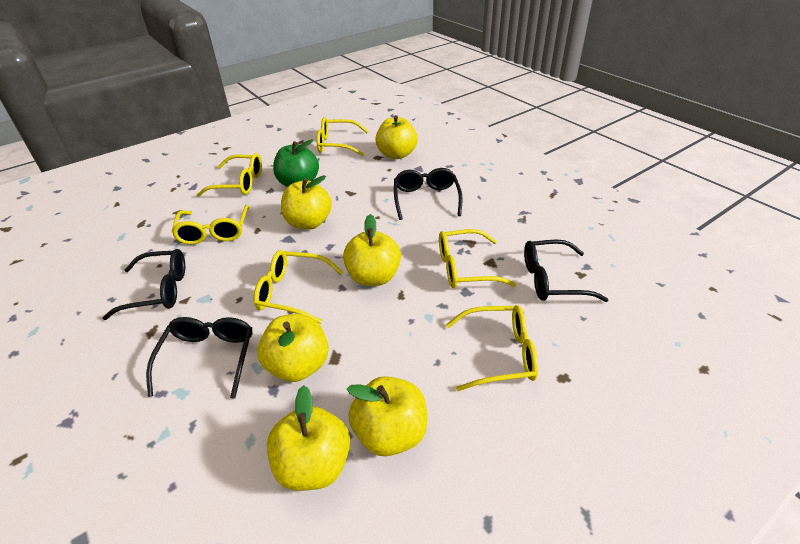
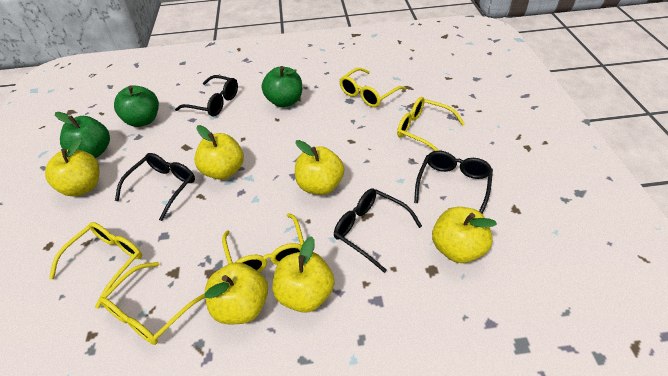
green apple: [273,139,319,187] = 1 -> [55,112,110,158] [114,85,159,127] [262,66,302,107] = 3
yellow glasses: [171,205,249,245] [197,153,262,197] [253,250,343,324] [317,117,368,156] [439,229,516,288] [446,305,538,391] = 6 -> [49,222,142,309] [99,262,205,345] [222,213,304,272] [339,68,406,107] [397,97,465,151] = 5

